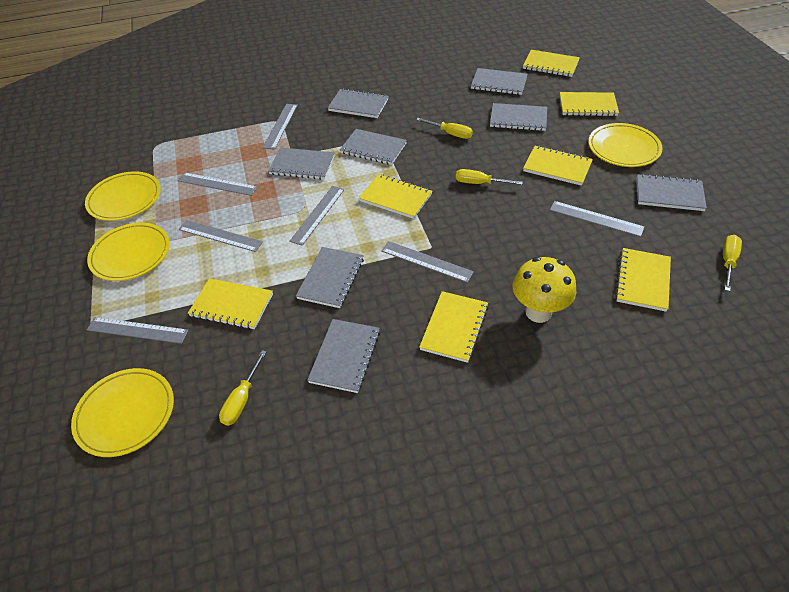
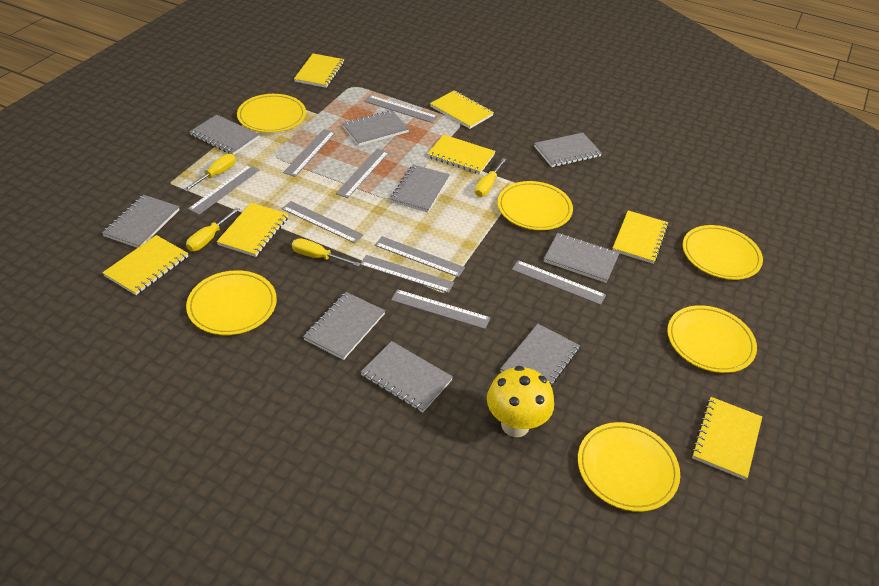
grey notebook: [268,148,335,179] [296,247,364,308] [307,319,380,393] [328,89,389,118] [340,129,407,165] [471,68,528,95] [490,103,547,131] [637,174,707,211] = 8 -> [102,195,180,248] [190,115,259,155] [303,292,385,360] [342,110,409,146] [361,341,453,412] [390,164,450,212] [500,324,580,387] [534,133,602,167] [544,233,619,283] = 9
grey ruler: [87,317,189,344] [178,172,257,196] [178,220,263,252] [262,104,298,150] [289,186,345,246] [381,241,474,283] [550,201,644,237] = 7 -> [188,165,259,215] [282,201,363,243] [283,129,335,177] [336,149,389,198] [360,255,454,293] [364,95,438,123] [375,236,465,277] [391,289,490,329] [512,260,606,305] = 9
yellow plate: [71,368,174,457] [85,171,161,221] [87,223,170,281] [588,123,663,167] = 4 -> [186,270,277,335] [237,94,306,133] [498,181,573,230] [578,422,680,512] [667,305,757,373] [683,225,763,280] = 6

